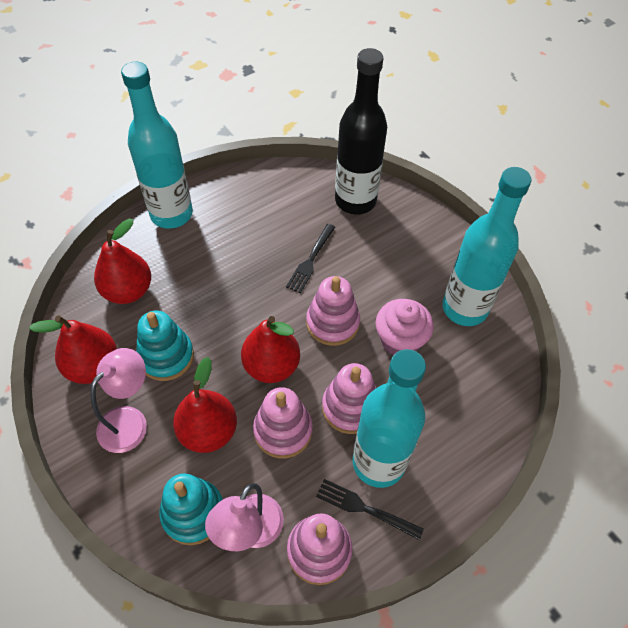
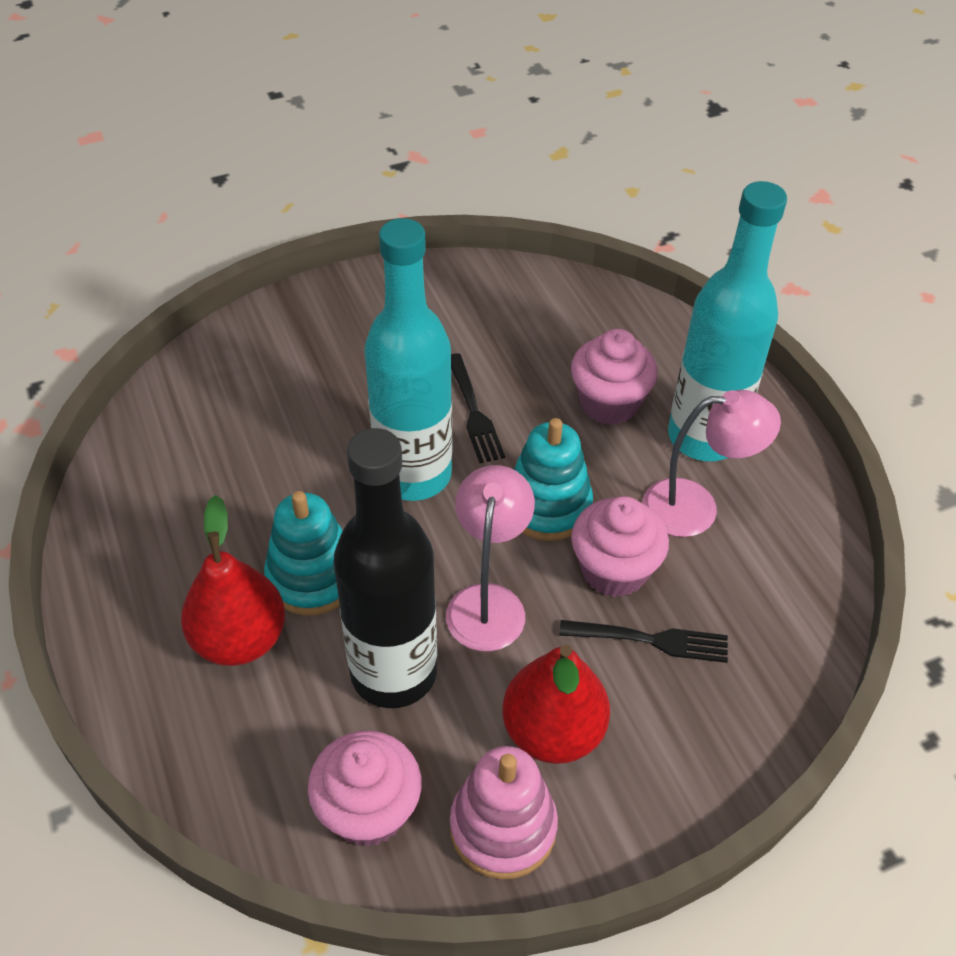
pink cupcake: [376,299,434,355] = 1 -> [308,731,421,847] [571,329,657,425] [571,496,669,597] = 3
pink stacking toy: [253,387,313,458] [287,513,352,585] [306,276,360,346] [322,363,376,434] = 4 -> [450,746,558,879] = 1
red pear: [29,316,117,384] [94,219,151,304] [173,357,237,453] [241,316,300,383] = 4 -> [181,495,285,666] [502,644,610,764] = 2
turquoise bottle: [121,62,193,229] [353,349,426,488] [442,167,531,326] = 3 -> [364,218,452,501] [668,181,787,461] = 2

